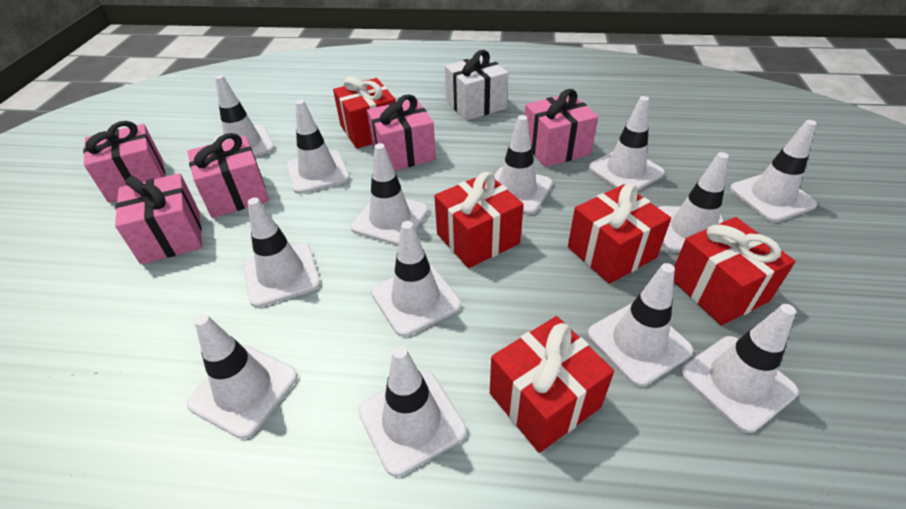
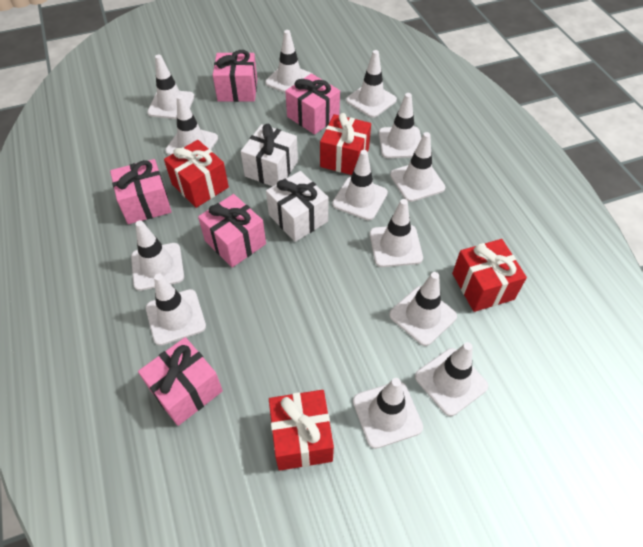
red gift: [333,77,396,149] [434,172,524,268] [490,316,614,453] [568,184,671,284] [674,217,795,325] = 5 -> [164,140,229,208] [269,390,334,471] [320,113,371,175] [452,239,527,312] = 4
white gift: [445,50,508,121] = 1 -> [241,124,298,186] [266,171,329,242] = 2

